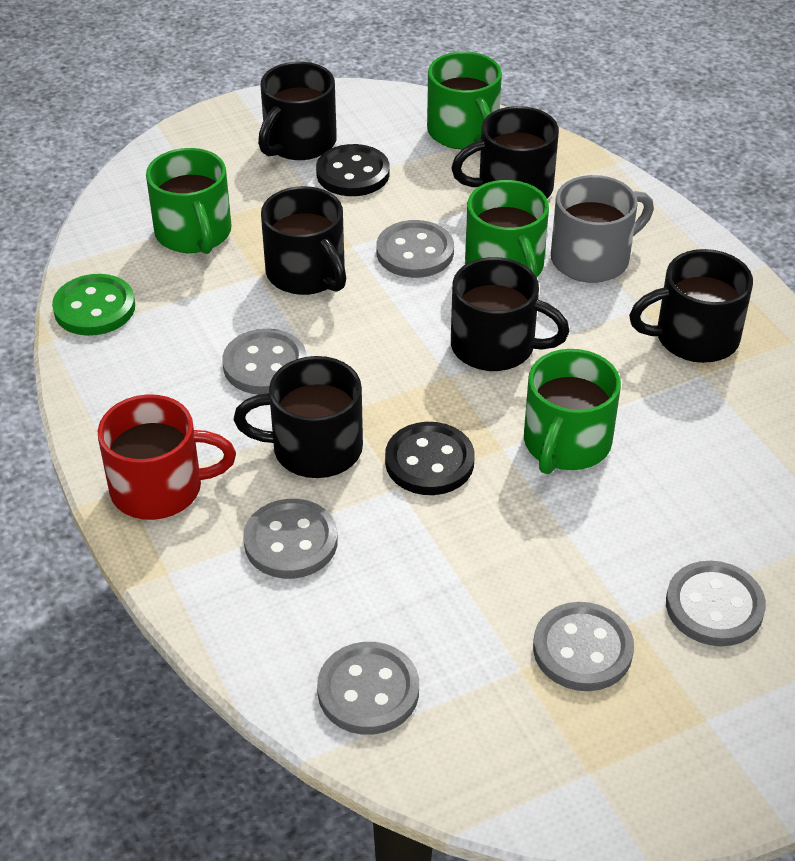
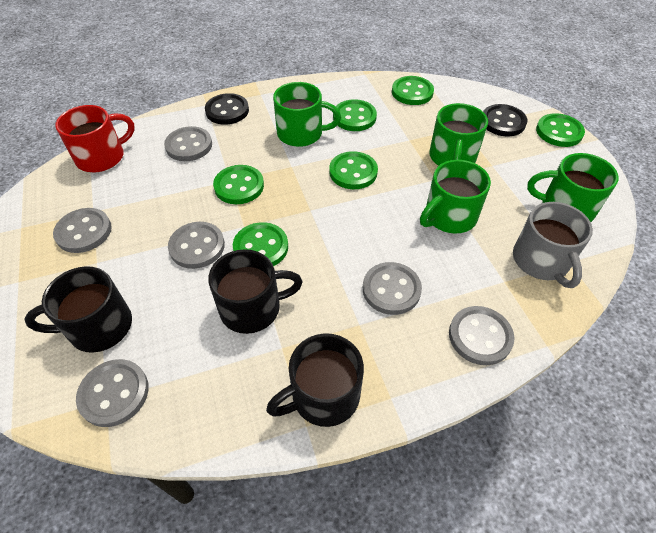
black mug: [234,356,363,478] [258,62,337,160] [261,186,346,295] [451,106,559,198] [451,257,570,371] [629,249,753,363] = 6 -> [25,266,132,353] [208,249,303,334] [266,333,364,427] = 3
green button: [52,274,135,336] = 1 -> [213,165,264,204] [233,222,288,266] [329,151,378,189] [333,99,377,131] [392,76,434,105] [536,113,585,147] = 6

